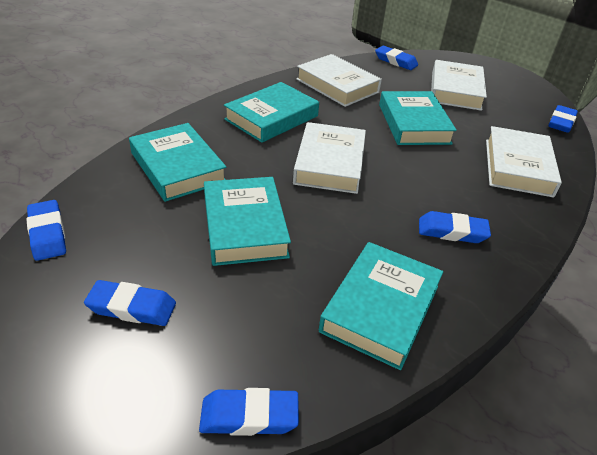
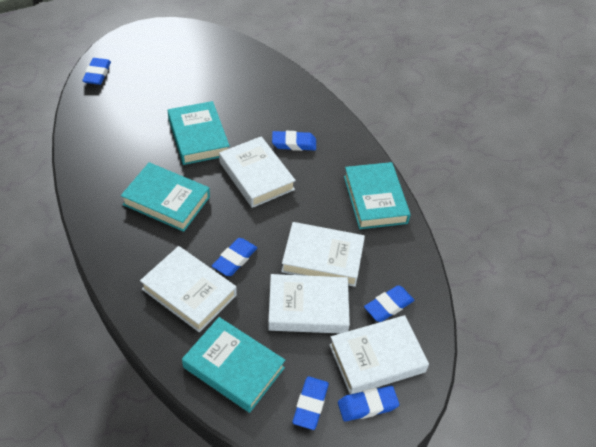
turquoise book: [129,123,226,202] [204,177,291,266] [224,82,319,143] [319,242,443,370] [379,91,457,145] = 5 -> [121,162,210,232] [168,101,230,165] [182,317,285,413] [344,162,411,229] = 4
white book: [293,122,366,194] [296,54,382,107] [431,60,487,111] [486,126,562,198] = 4 -> [140,246,237,333] [219,136,296,208] [268,274,350,334] [281,222,365,287] [329,315,429,394] = 5

